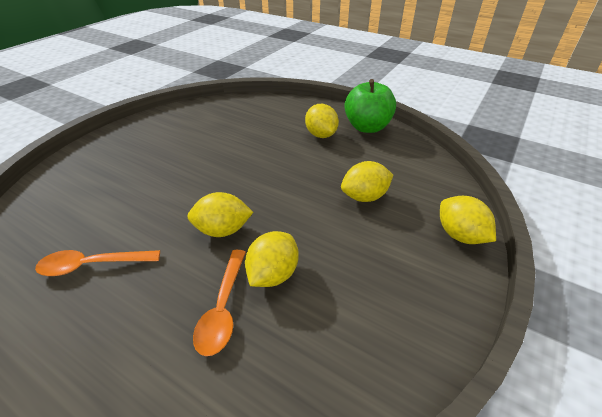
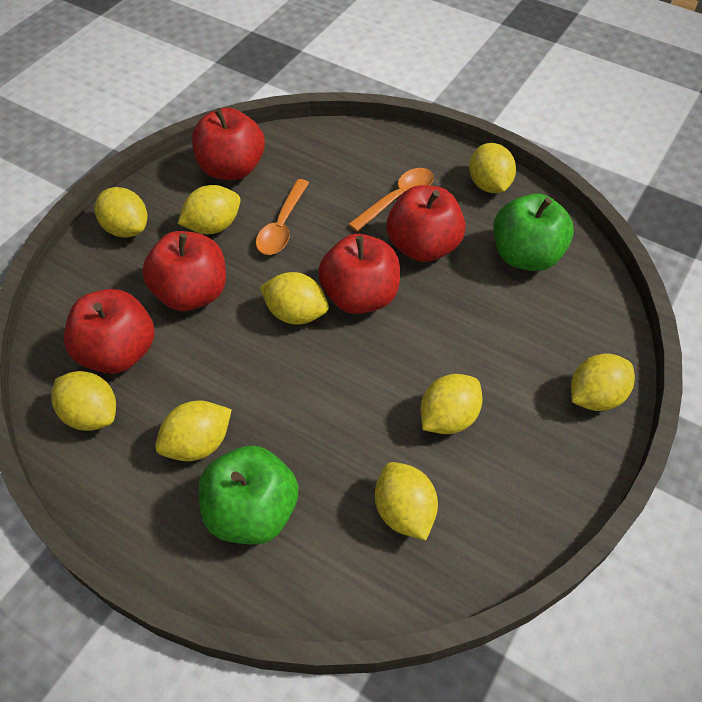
green apple: [344,79,396,133] = 1 -> [199,445,298,545] [493,194,574,271] = 2
red apple: none = 0 -> [64,289,155,374] [142,231,226,311] [192,108,265,180] [318,234,400,314] [387,185,466,262] = 5
yellow lemon: [187,192,253,237] [245,231,299,287] [305,104,339,138] [341,161,393,202] [440,196,496,244] = 5 -> [51,371,116,431] [95,187,147,238] [155,400,232,461] [178,185,240,234] [260,272,329,325] [375,462,438,540] [421,374,483,434] [469,143,516,193] [571,353,635,411] = 9

